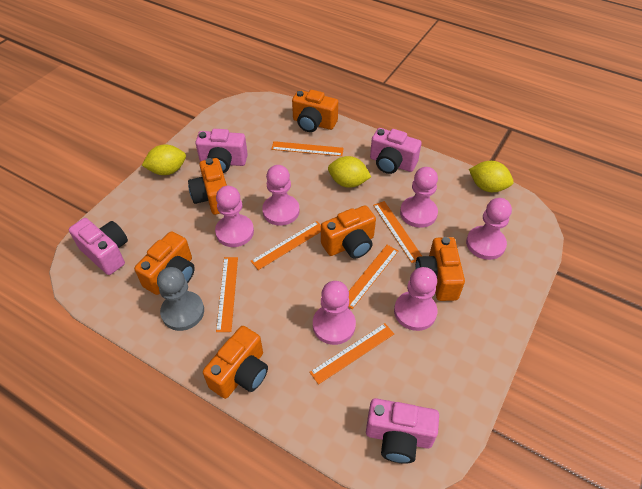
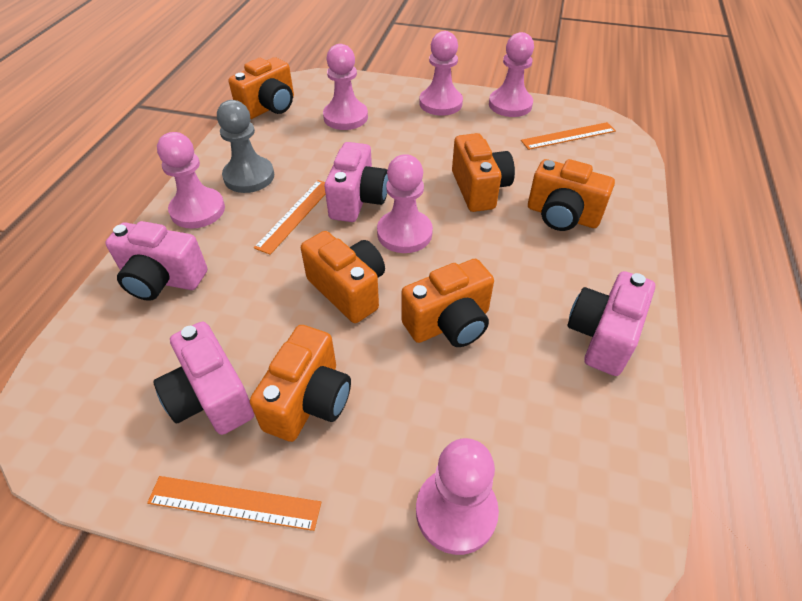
orange ruler: [216,257,238,332] [251,221,321,270] [271,141,344,156] [309,323,394,385] [349,245,398,309] [373,201,422,263] = 6 -> [147,476,321,531] [254,180,325,255] [521,122,616,150] = 3
yellow lemon: [142,144,186,175] [328,156,371,188] [469,161,514,192] = 3 -> none = 0

